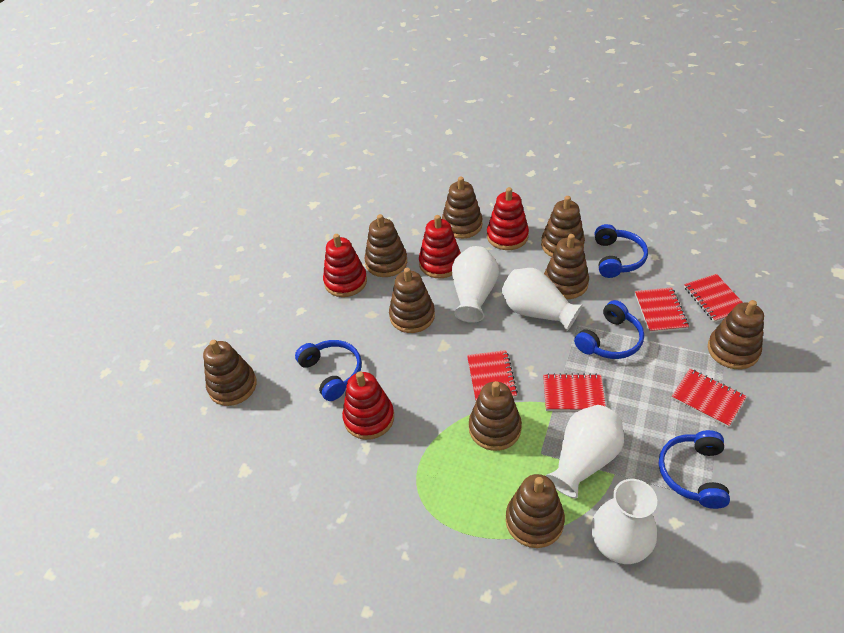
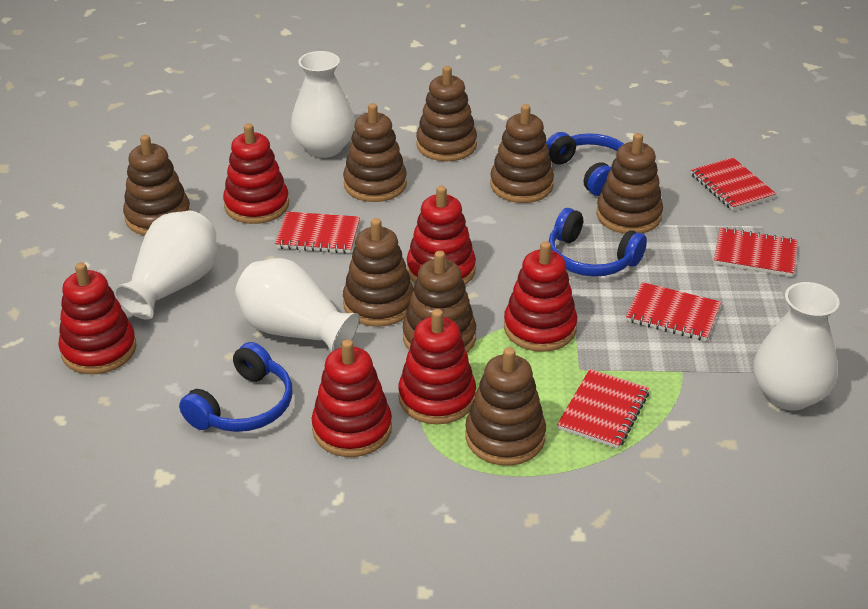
blue headphones: [295,340,362,401] [574,300,644,359] [595,224,648,278] [659,430,730,509] = 4 -> [179,342,292,432] [546,132,624,196] [549,208,647,277] = 3
brown stacking toy: [203,340,257,406] [364,214,407,277] [389,268,435,333] [442,177,483,239] [469,381,522,451] [506,474,565,548] [541,196,585,257] [544,234,589,299] [708,300,764,369] = 9 -> [123,135,191,236] [343,103,407,202] [343,218,414,327] [403,251,476,353] [416,66,477,161] [465,347,546,466] [490,104,554,203] [596,133,663,234] = 8
red stacking toy: [323,234,367,297] [342,371,394,440] [419,215,461,279] [487,187,529,250] = 4 -> [58,262,137,374] [223,123,289,224] [312,339,392,457] [398,309,476,424] [407,186,476,285] [504,241,577,352] = 6

